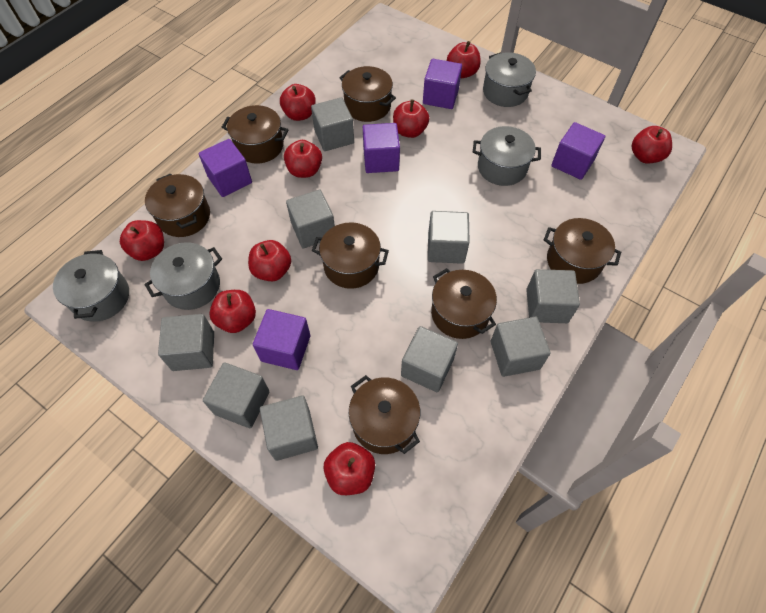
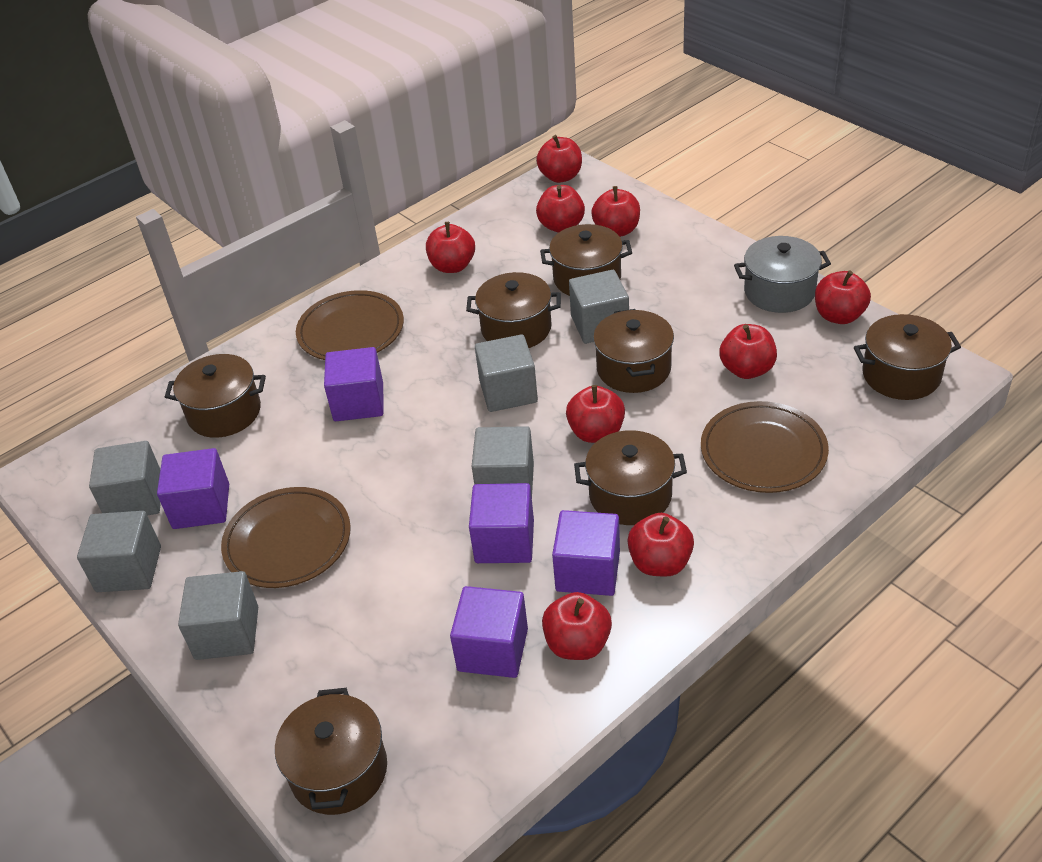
brown plate: none = 0 -> [221,487,351,588] [296,290,404,360] [701,401,829,493] = 3
grey cube: [158,314,214,371] [203,362,270,428] [260,395,318,461] [286,189,335,248] [311,97,354,151] [401,326,458,392] [428,211,470,264] [491,316,551,377] [526,269,580,323] = 9 -> [77,511,161,592] [89,441,161,515] [178,571,258,660] [472,426,534,497] [475,334,538,412] [569,270,629,344] = 6
grey pot: [53,250,129,322] [144,242,222,310] [473,126,541,186] [483,52,536,107] = 4 -> [734,236,831,313] = 1

